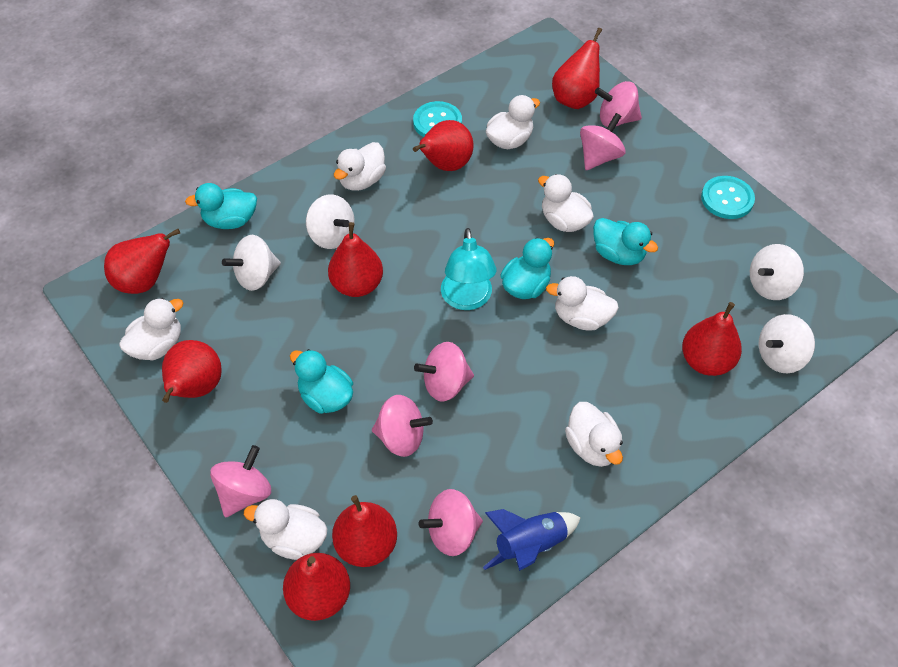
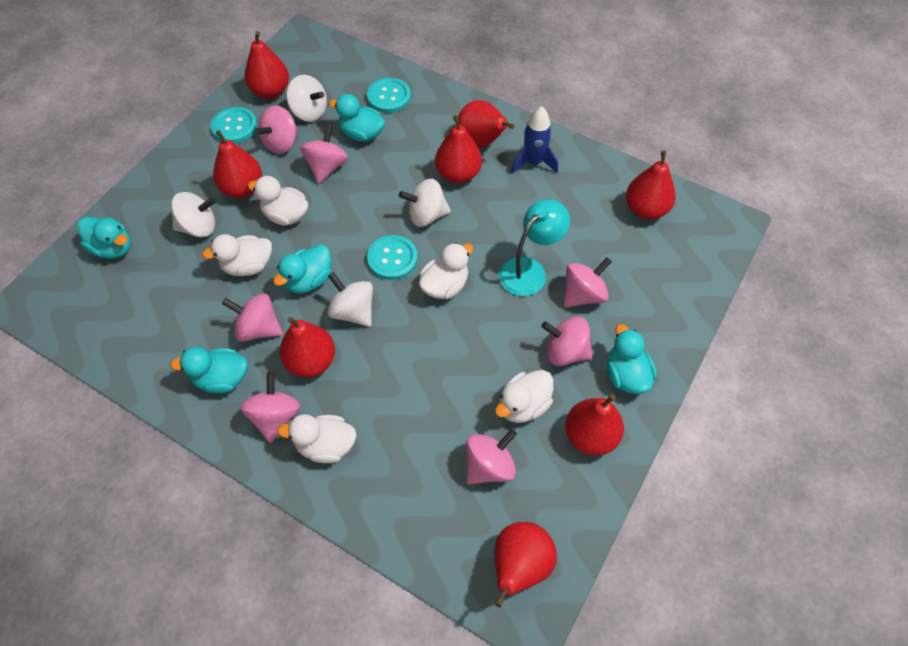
pink spinning top: [210,445,271,517] [372,395,433,457] [414,342,474,401] [419,489,483,556] [580,113,626,170] [595,81,642,127] = 6 -> [222,294,283,342] [240,372,300,443] [255,105,298,154] [300,124,348,183] [466,429,517,485] [542,317,593,366] [564,257,612,308] = 7
turquoise button: [413,101,462,137] [701,176,755,219] = 2 -> [211,107,257,143] [367,78,411,113] [367,235,418,280] = 3
turquoise duck: [185,183,257,229] [290,349,353,414] [500,238,554,299] [593,218,658,265] = 4 -> [77,217,131,259] [170,347,248,393] [273,244,331,293] [329,94,385,142] [607,324,657,394] = 5
white duck: [119,298,184,360] [244,499,327,560] [334,142,386,191] [486,95,540,149] [538,174,594,232] [546,276,619,330] [565,402,623,467] = 7 -> [202,234,272,276] [248,176,309,225] [277,414,357,463] [419,243,473,299] [495,370,554,423] = 5

